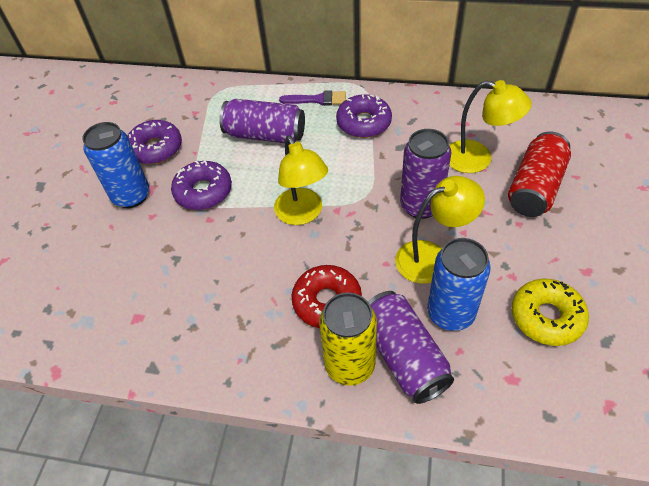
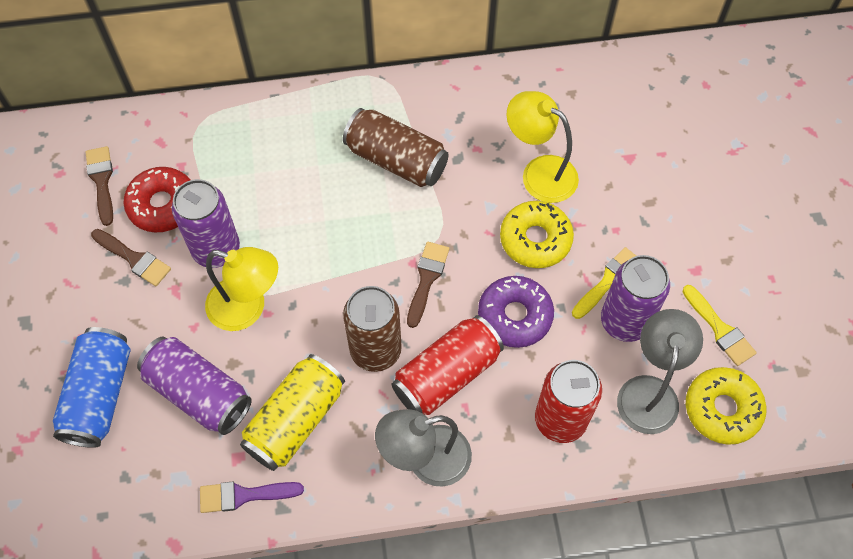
blue can: [82,122,149,208] [427,238,491,331] = 2 -> [53,327,131,448] = 1
brown brush: none = 0 -> [85,146,113,226] [91,229,171,286] [407,242,449,328] = 3
brown can: none = 0 -> [343,108,449,187] [343,286,402,372] = 2
grey lamp: none = 0 -> [375,409,472,487] [617,309,703,434] = 2
purple donut: [127,120,182,164] [171,160,232,210] [336,94,392,138] = 3 -> [478,276,554,348] = 1
red can: [508,131,571,217] = 1 -> [392,315,504,415] [535,360,602,443] = 2
yellow brush: none = 0 -> [572,247,636,319] [682,285,757,366] = 2
yellow donut: [512,279,589,346] = 1 -> [500,201,574,268] [686,367,766,445] = 2
yellow lamp: [274,135,328,225] [395,176,485,284] [449,80,532,173] = 3 -> [205,247,278,331] [507,91,579,203] = 2

